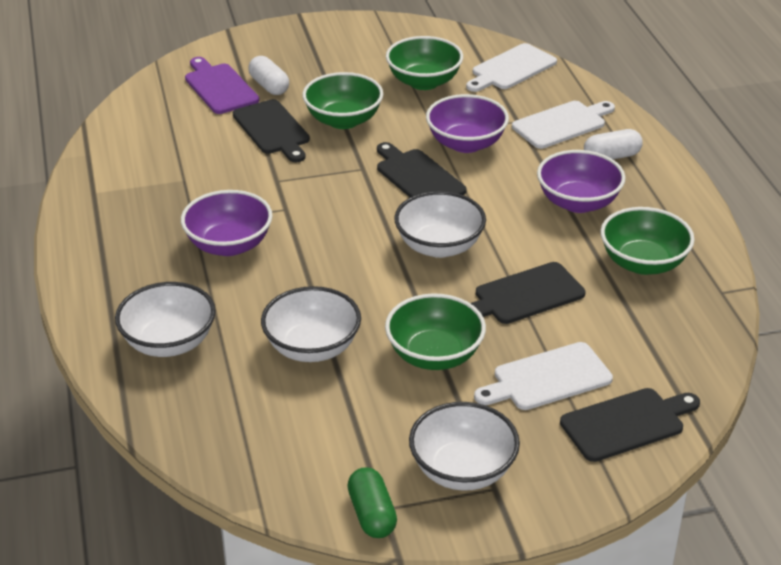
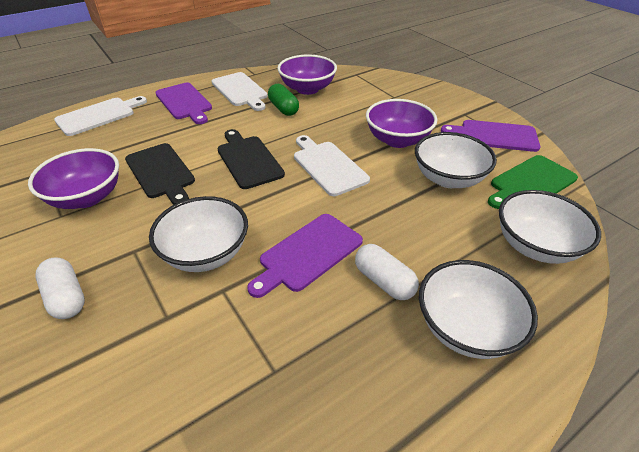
black cutting board: [233,99,310,162] [377,142,466,197] [470,262,586,324] [560,388,700,462] = 4 -> [125,143,195,205] [217,129,285,189] = 2
green bowl: [302,72,383,129] [385,293,486,370] [386,36,463,90] [600,207,695,275] = 4 -> none = 0
green cutting board: none = 0 -> [488,155,578,209] = 1
purple cutting board: [185,57,259,114] = 1 -> [155,83,212,124] [247,214,363,298] [441,120,540,152] = 3

